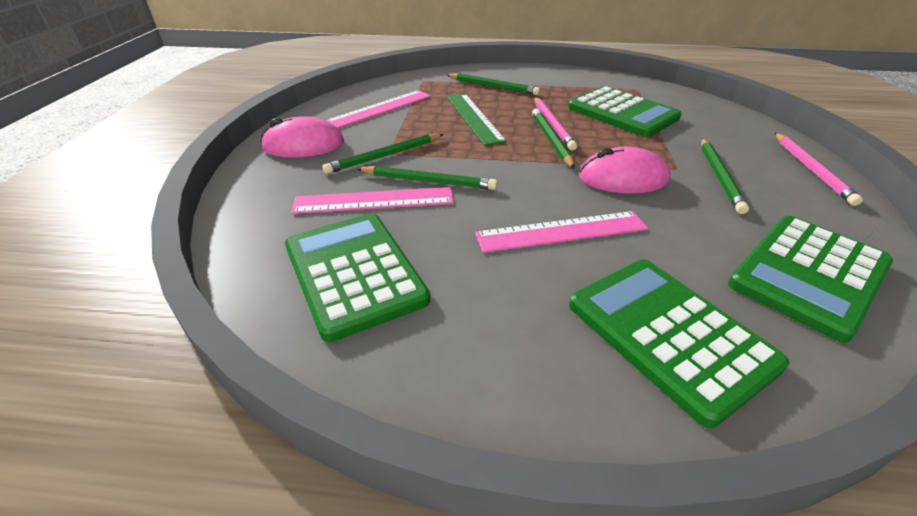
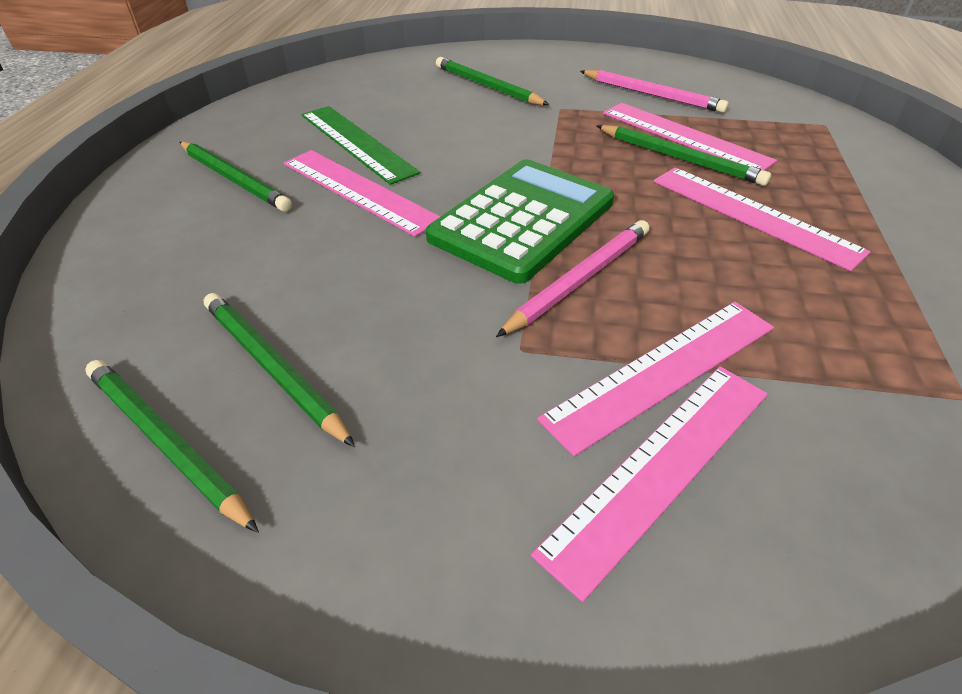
green calculator: [285,213,430,342] [568,86,682,137] [569,259,789,428] [728,216,893,343] = 4 -> [426,159,614,284] = 1
pink mouse: [261,116,344,158] [579,147,670,194] = 2 -> none = 0
pink ruler: [291,187,454,214] [326,90,431,128] [475,211,648,253] = 3 -> [284,150,441,237] [531,366,768,602] [537,302,774,457] [603,103,777,170] [654,167,871,271] = 5

